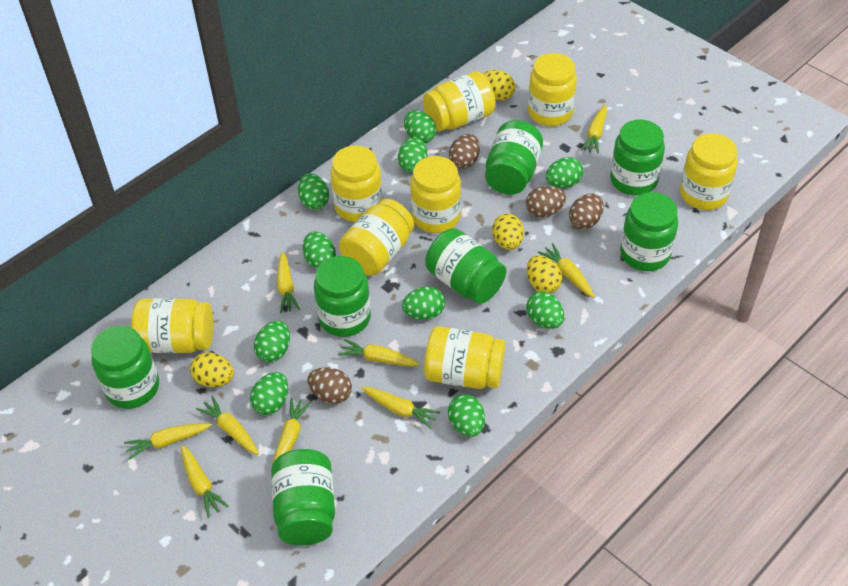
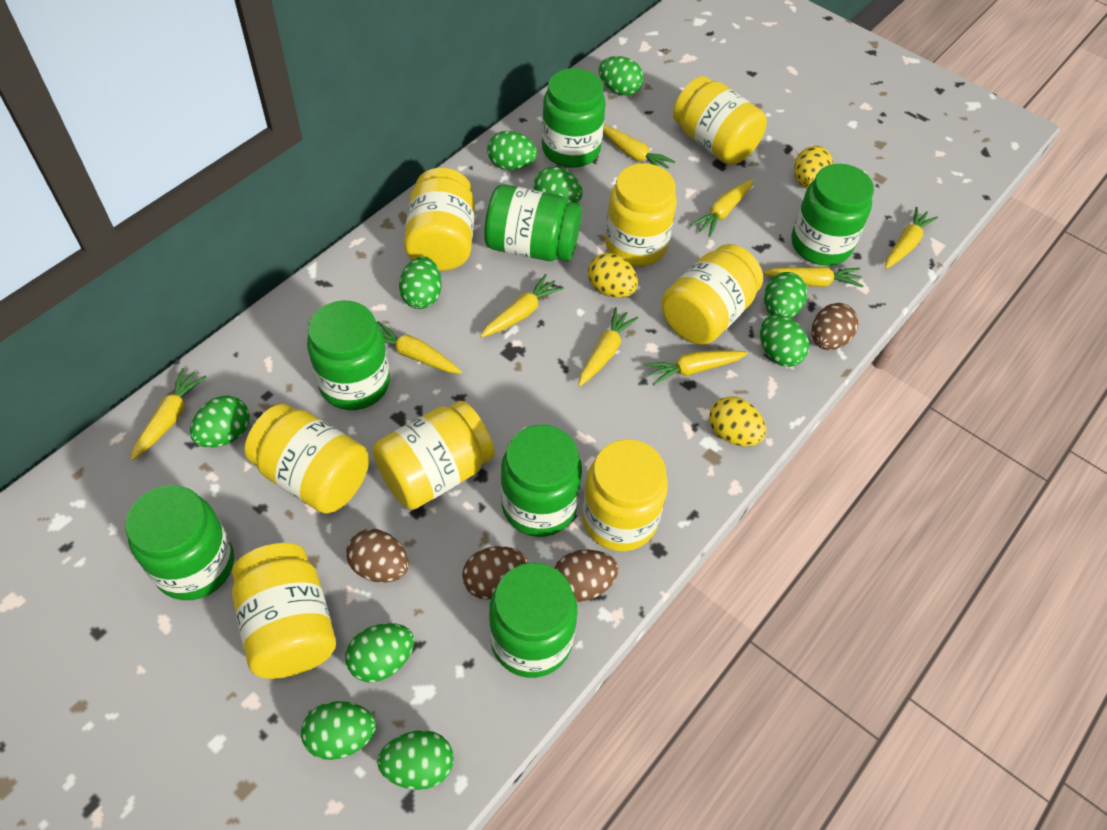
yellow egg: [190,352,234,387] [483,70,515,100] [492,214,524,250] [527,255,562,294] = 4 -> [588,253,638,298] [709,396,766,446] [794,146,833,188] = 3

